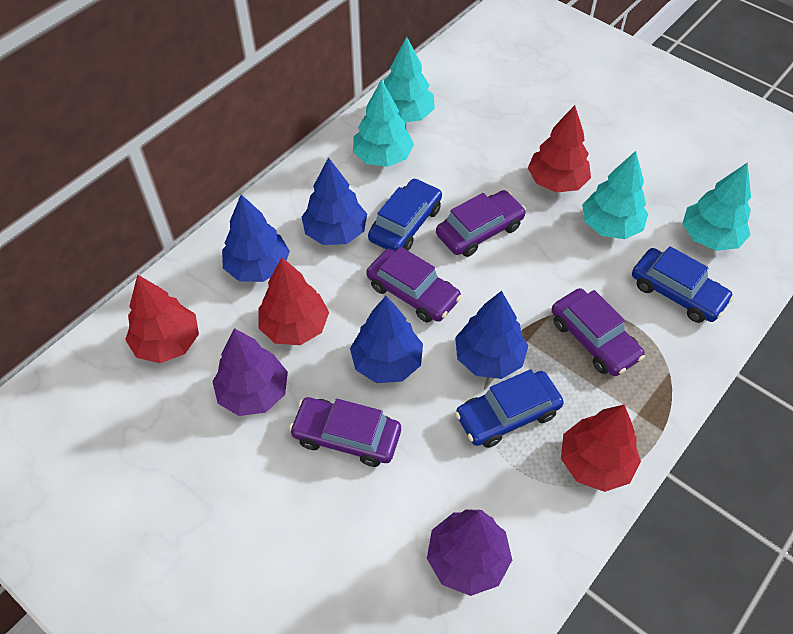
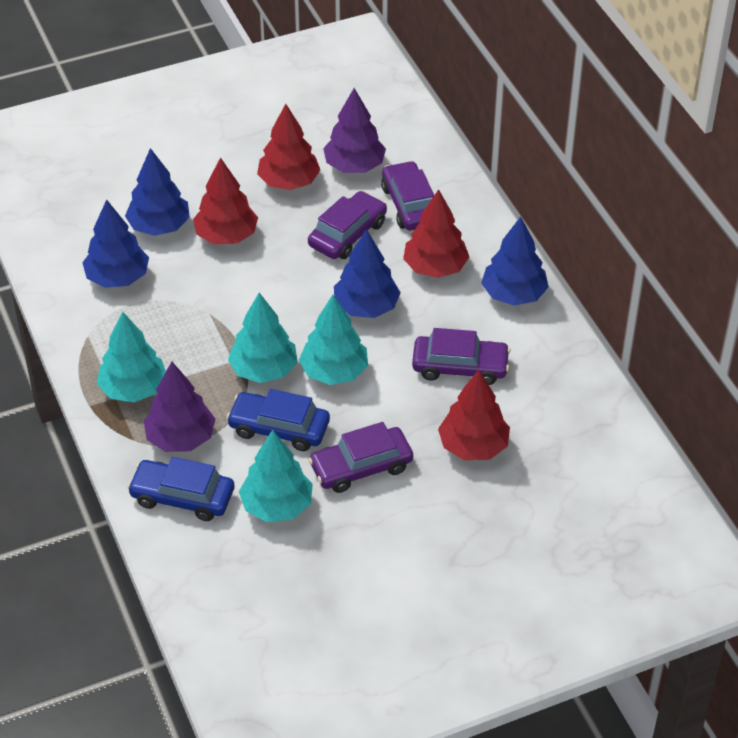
blue car: [368,178,442,251] [455,369,564,448] [632,246,734,323] = 3 -> [127,457,234,521] [226,389,330,451] = 2

